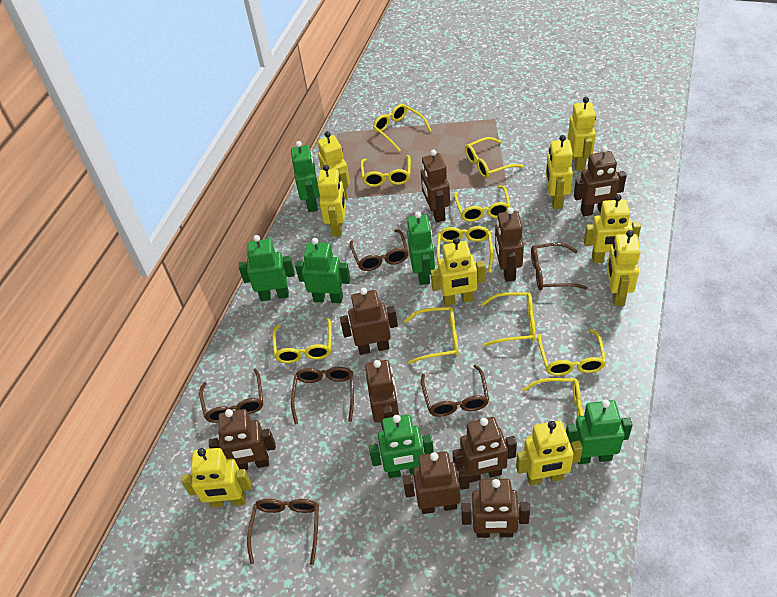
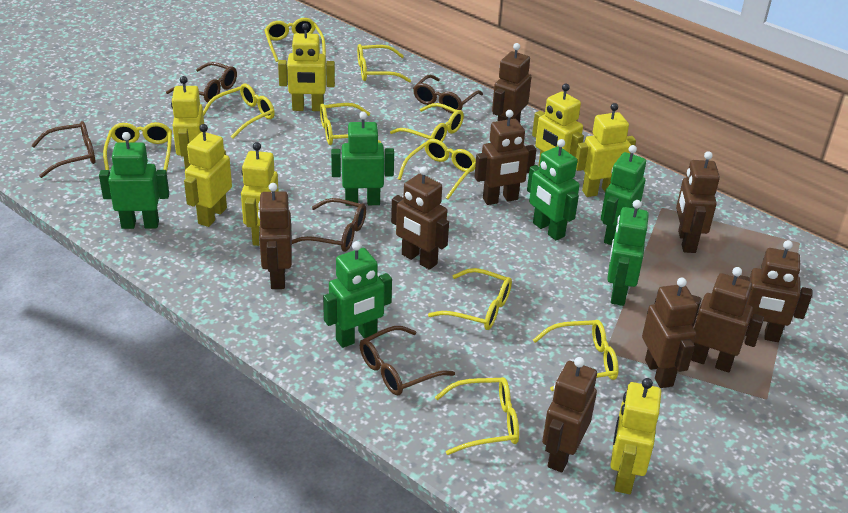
brown glasses: [199,368,263,423] [247,499,319,565] [291,367,354,424] [350,229,409,271] [421,365,489,417] [531,243,588,290] = 6 -> [31,121,95,178] [166,62,237,102] [292,198,366,252] [360,326,455,395] [413,75,483,113] = 5
yellow robot: [182,448,251,508] [318,131,350,200] [318,165,346,237] [431,237,485,306] [516,420,583,486] [546,135,573,209] [568,97,596,171] [584,194,641,263] [607,230,641,306] = 9 -> [171,76,204,170] [184,124,232,227] [241,142,279,246] [278,23,335,111] [532,84,584,166] [576,103,636,197] [610,378,661,494] = 7

